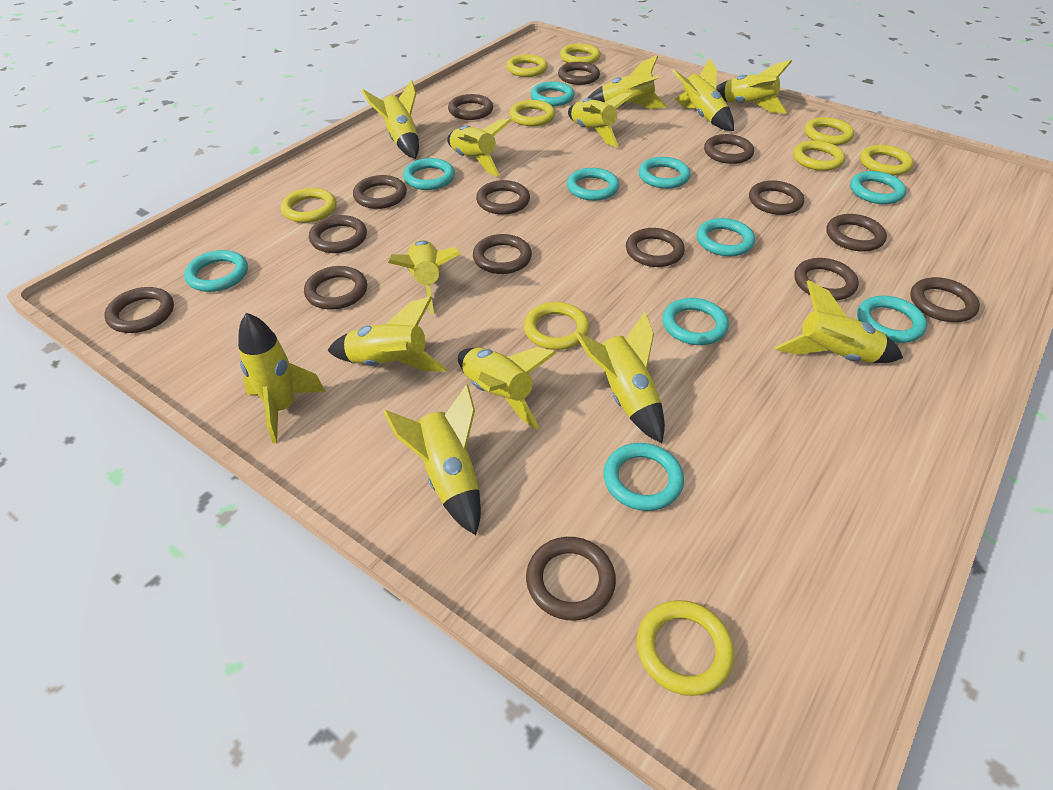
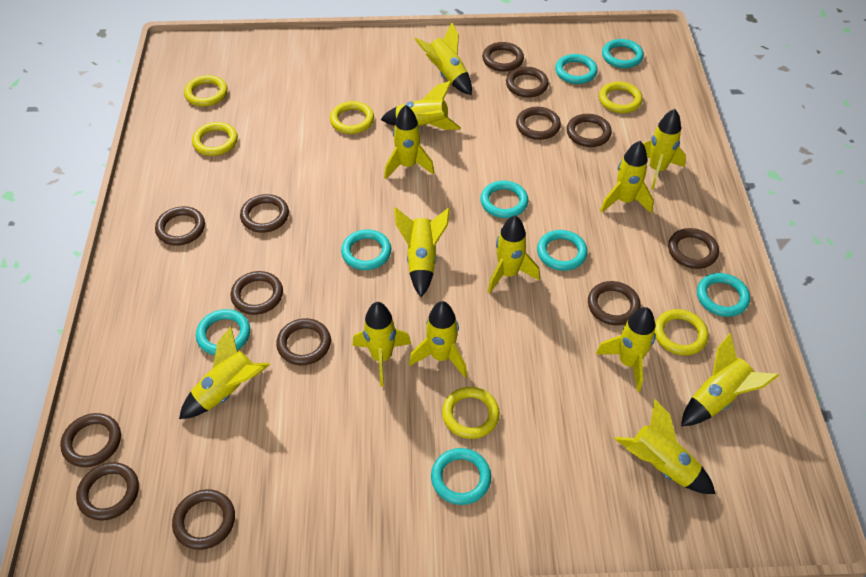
brown ring: [104,287,174,333] [304,266,367,310] [309,215,367,253] [353,175,407,209] [448,94,493,120] [473,234,532,274] [476,180,530,215] [526,537,616,621] [558,62,600,85] [626,228,685,267] [704,134,754,164] [749,180,804,215] [794,258,859,300] [827,214,887,252] [910,277,980,322] = 15 -> [60,413,121,467] [76,462,139,520] [155,206,205,246] [172,489,235,550] [231,271,283,315] [240,194,289,233] [276,318,331,365] [482,42,524,72] [506,67,549,98] [516,107,561,140] [567,114,612,147] [588,281,641,325] [668,228,719,269] = 13
turquoise ring: [184,250,248,292] [403,158,455,190] [531,81,574,106] [567,168,619,201] [603,443,684,511] [639,157,690,189] [662,298,729,345] [697,218,755,256] [850,171,906,204] [857,296,927,343] = 10 -> [196,309,250,355] [341,229,391,270] [431,448,491,505] [480,181,529,218] [537,230,587,271] [555,54,598,84] [602,39,644,68] [697,273,750,317] = 8
yellow ring: [281,188,337,223] [506,54,548,77] [510,100,555,126] [524,302,590,350] [560,44,600,64] [637,600,734,696] [793,140,845,171] [805,117,854,145] [860,145,914,176] = 9 -> [184,75,228,106] [192,122,238,156] [330,101,374,134] [442,387,500,439] [599,82,643,113] [654,309,709,355] = 6

